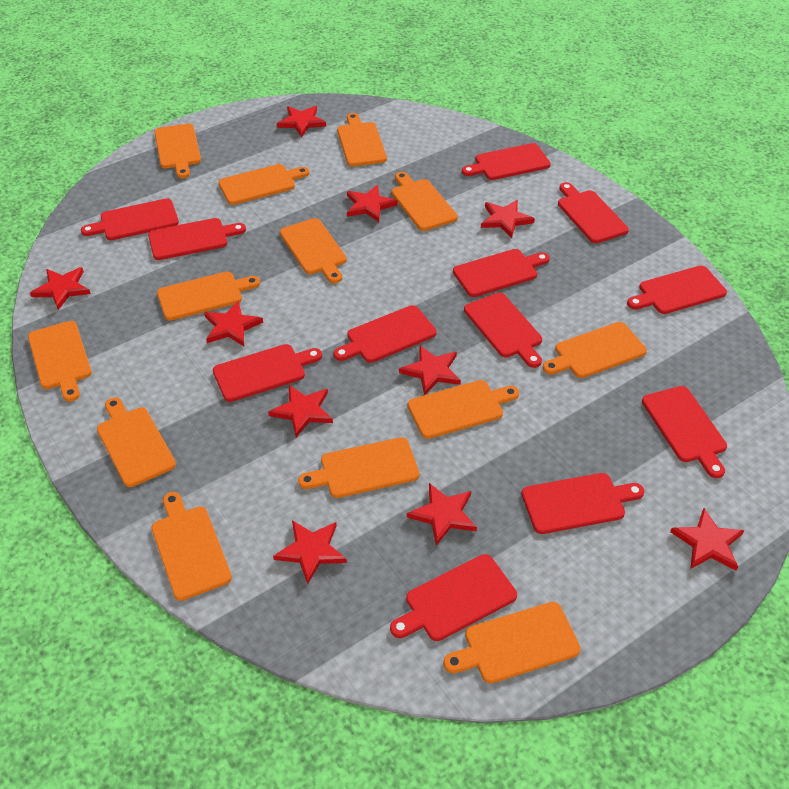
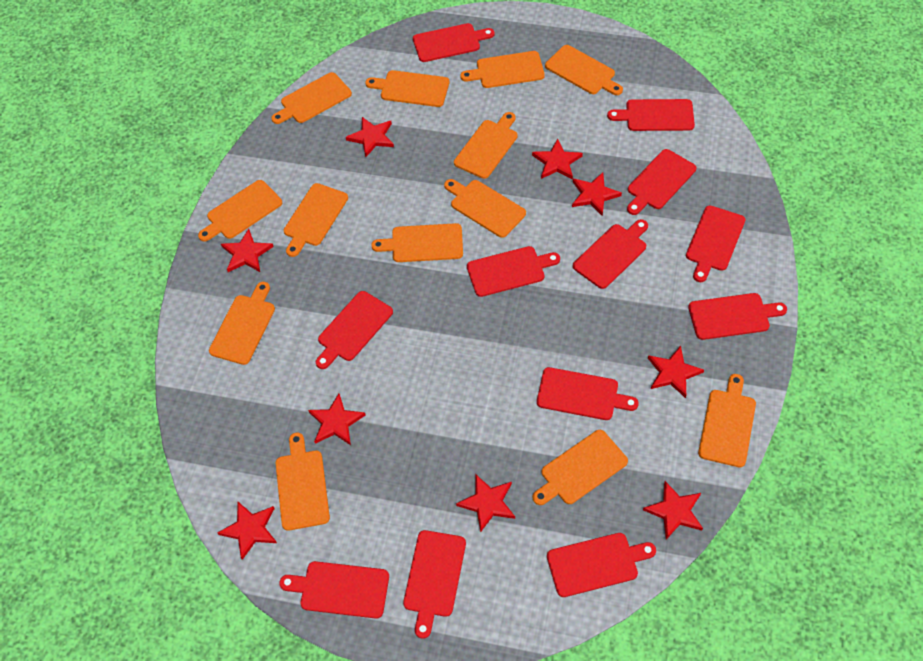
red star: [30,267,91,310] [204,301,263,346] [268,385,333,437] [273,520,347,585] [277,106,326,137] [347,185,398,222] [399,345,461,395] [407,483,477,545] [481,200,535,238] [670,508,744,571] = 10 -> [217,502,277,560] [221,229,274,272] [308,394,366,445] [346,117,394,157] [456,475,515,533] [532,139,583,180] [572,172,622,216] [643,481,703,540] [648,346,704,398] = 9

